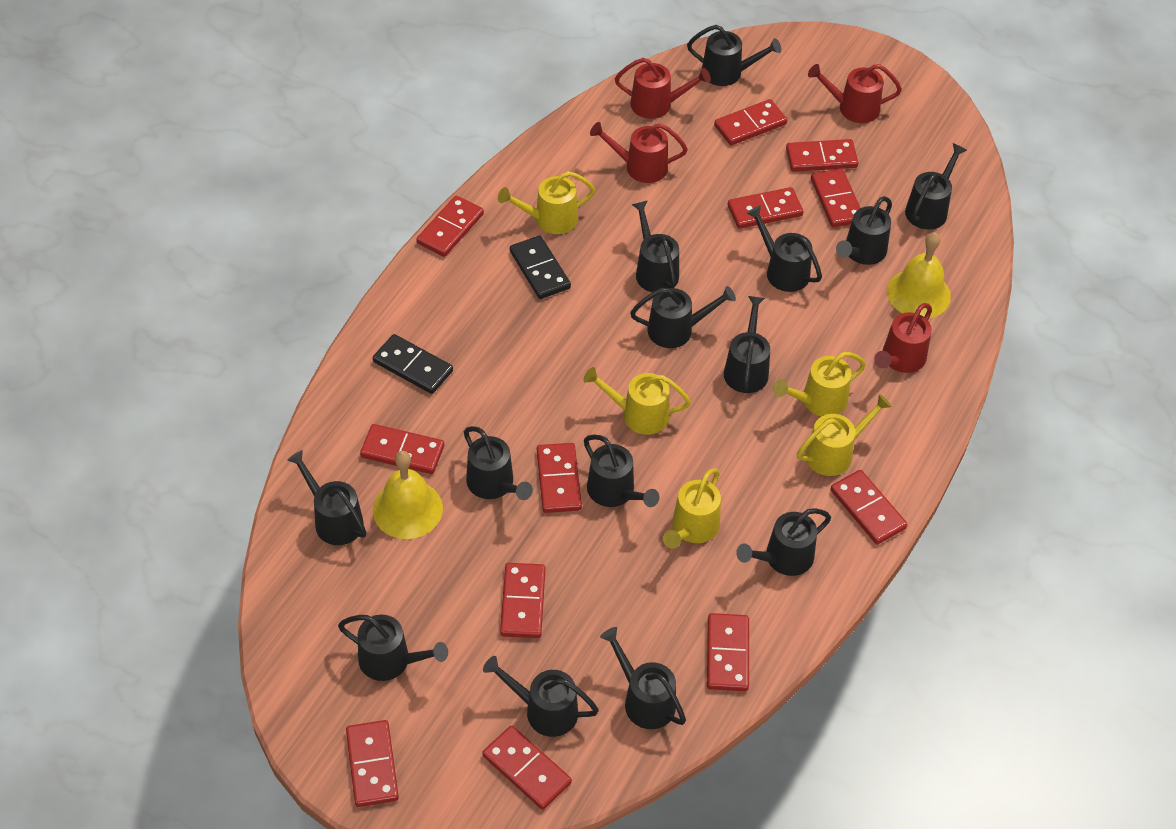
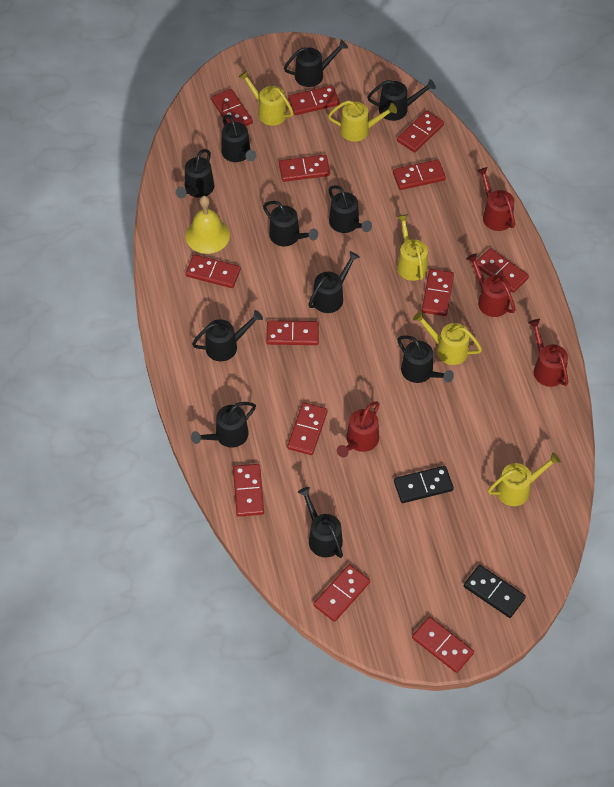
black watering can: [287,450,366,545] [338,615,448,681] [464,426,533,500] [483,656,599,737] [584,435,659,507] [600,627,686,729] [630,286,736,348] [632,200,679,292] [687,25,781,86] [724,296,770,393] [736,508,831,576] [746,205,822,292] [836,196,892,265] [905,143,967,229] = 14 -> [176,149,214,198] [191,402,256,448] [192,310,263,361] [221,115,256,162] [263,201,318,247] [284,40,348,87] [298,487,343,558] [308,251,360,313] [328,185,372,233] [367,79,436,121] [397,335,454,383] = 11
red domino: [346,720,399,807] [360,424,444,474] [416,196,484,257] [482,725,572,810] [500,563,546,638] [537,443,582,513] [707,613,749,691] [714,99,787,145] [728,187,804,229] [786,139,858,172] [811,169,860,228] [830,470,908,545] = 12 -> [185,254,241,288] [211,89,253,126] [233,464,264,517] [266,320,319,345] [279,155,330,182] [287,402,328,455] [288,85,340,115] [313,564,370,622] [393,160,446,190] [397,111,444,153] [412,617,474,673] [422,269,454,316] [476,248,529,293] = 13
yellow bell: [373,451,443,539] [887,232,951,318] = 2 -> [186,196,230,254] = 1

